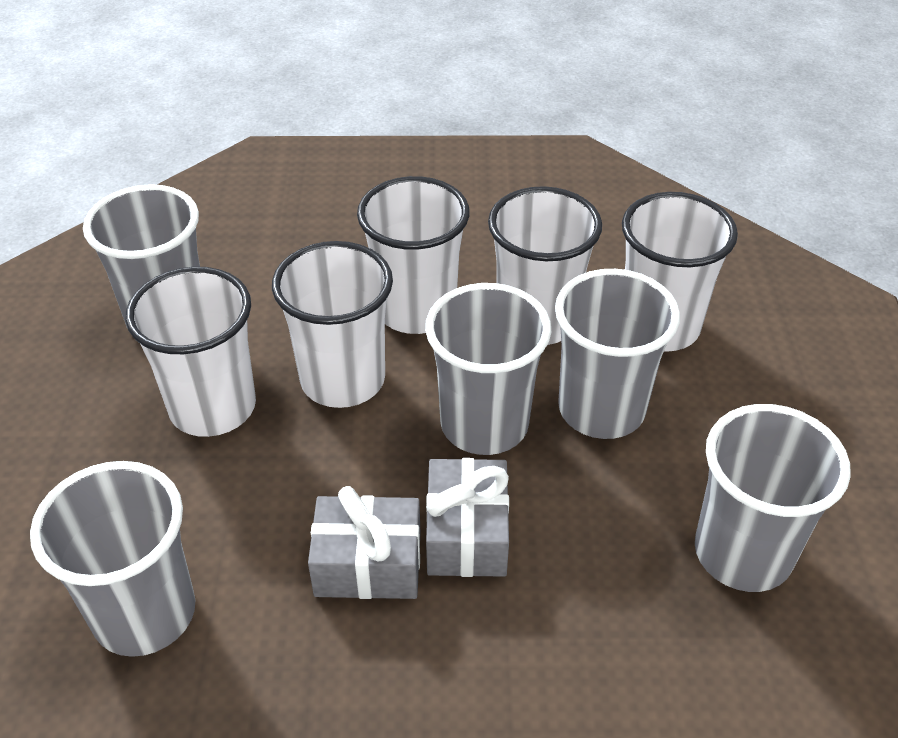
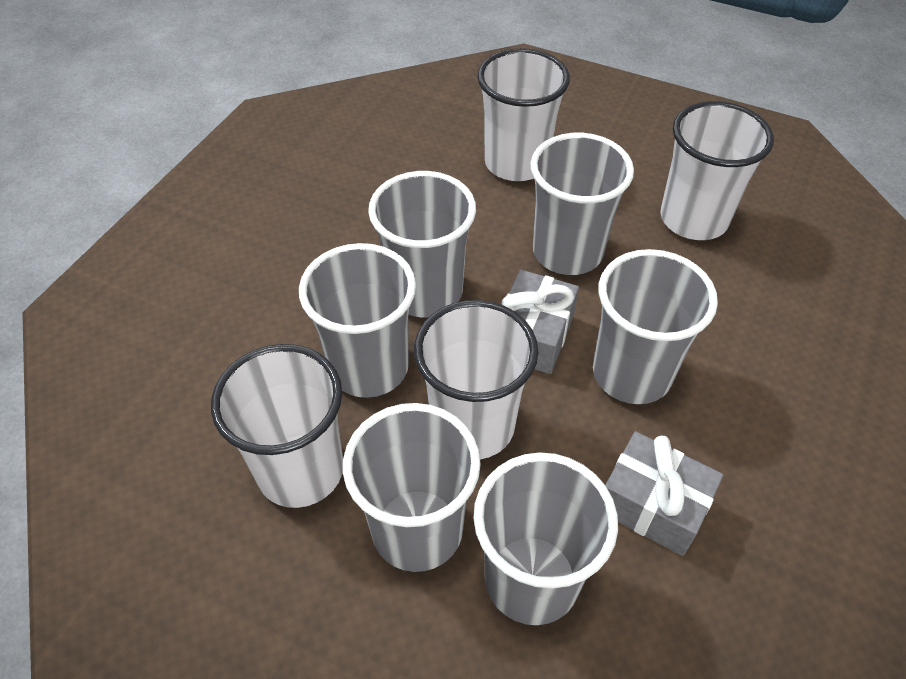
grey cup: [30,461,195,657] [83,184,200,327] [425,283,551,455] [555,269,680,439] [695,404,851,592] = 5 -> [299,243,416,398] [343,403,481,572] [368,171,476,318] [473,452,618,625] [530,133,634,275] [593,249,718,404] = 6
white cup: [126,267,256,437] [272,241,393,408] [357,176,470,334] [488,186,602,345] [622,192,738,352] = 5 -> [211,344,343,508] [414,300,538,459] [477,48,570,181] [660,101,774,240] = 4

